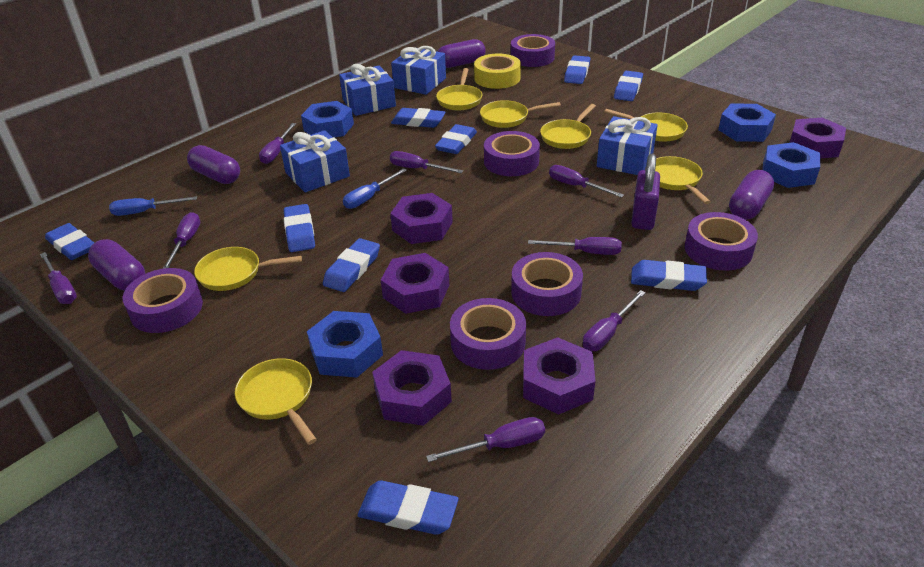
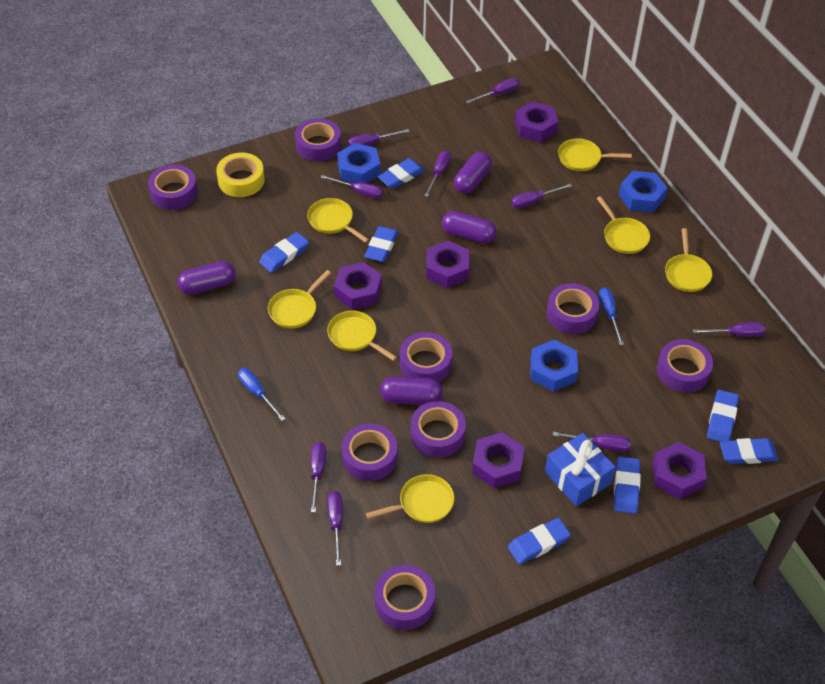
blue eraser: [45,223,94,260] [284,204,315,252] [323,238,380,292] [358,480,459,535] [391,108,446,128] [435,124,477,154] [564,55,590,84] [614,71,643,101] [631,260,707,291] = 9 -> [259,232,309,273] [364,226,398,262] [377,158,425,189] [508,518,571,564] [614,457,641,514] [707,390,739,442] [720,438,779,464] = 7
blue gift: [280,130,350,192] [339,64,396,116] [391,46,446,95] [597,116,658,175] = 4 -> [545,433,616,507] = 1
blue nut: [301,101,354,137] [307,311,383,378] [718,104,776,142] [762,142,820,188] = 4 -> [337,143,380,183] [530,339,578,392] [619,171,668,213] = 3
purple padlock: [632,154,660,230] = 1 -> none = 0
purple screwdriver: [40,252,77,304] [163,212,200,269] [259,123,296,164] [390,151,463,173] [426,417,545,462] [528,237,622,255] [549,165,624,198] [583,290,646,351] = 8 -> [311,442,326,513] [320,175,383,199] [328,491,343,566] [348,129,410,146] [424,151,451,197] [466,78,520,103] [511,184,572,208] [553,432,631,452] [693,322,766,337] = 9
purple tape: [123,268,203,333] [450,298,526,370] [484,131,540,176] [511,34,555,67] [511,252,583,316] [685,212,758,271] = 6 -> [148,165,198,210] [295,118,341,161] [341,424,397,481] [375,565,435,630] [400,332,452,382] [411,401,466,458] [546,283,599,334] [657,339,713,393] = 8

